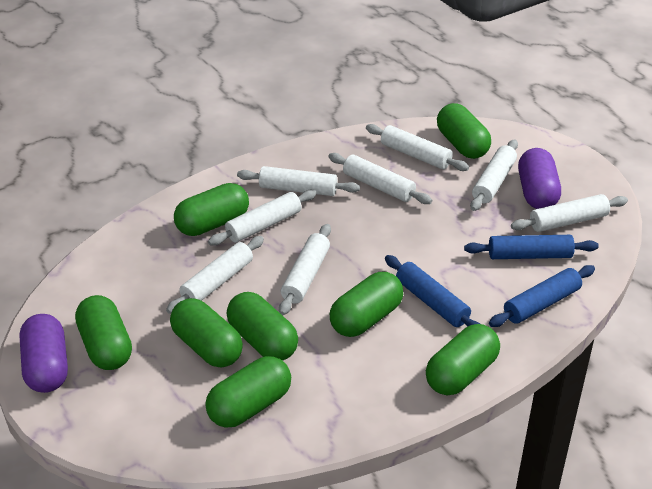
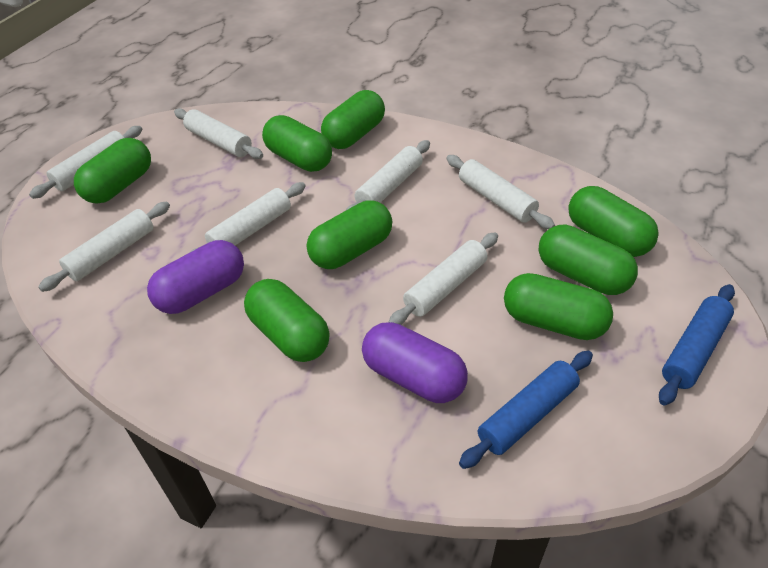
blue rolling pin: [385,255,480,327] [464,235,599,259] [489,265,595,327] = 3 -> [459,351,593,469] [659,284,735,406] = 2
white rolling pin: [166,236,264,314] [208,190,317,246] [237,166,360,196] [279,224,331,315] [328,153,432,204] [366,124,469,171] [470,139,518,211] [511,194,628,232] = 8 -> [29,126,142,199] [38,202,170,292] [174,108,263,159] [189,182,306,253] [346,140,430,210] [389,233,498,325] [446,155,555,229] = 7

